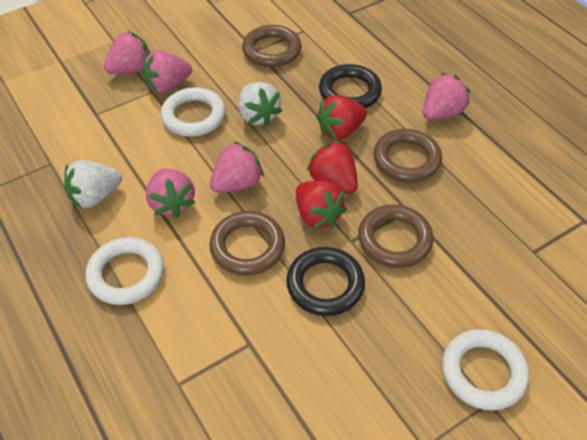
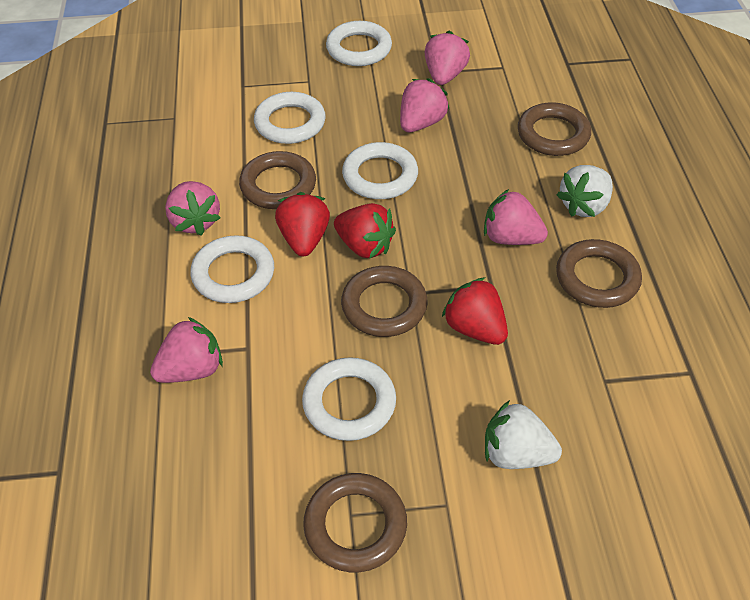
black ring: [286,247,365,316] [319,64,382,108] = 2 -> none = 0
brown ring: [209,211,285,275] [242,25,302,67] [358,205,433,268] [374,129,442,183] = 4 -> [239,151,316,209] [303,473,407,572] [341,266,428,337] [518,102,591,156] [556,239,642,308] = 5
white ring: [85,237,164,305] [161,87,226,137] [442,329,529,411] = 3 -> [190,235,274,303] [254,92,326,144] [302,357,396,441] [326,21,392,66] [342,142,418,199] = 5

